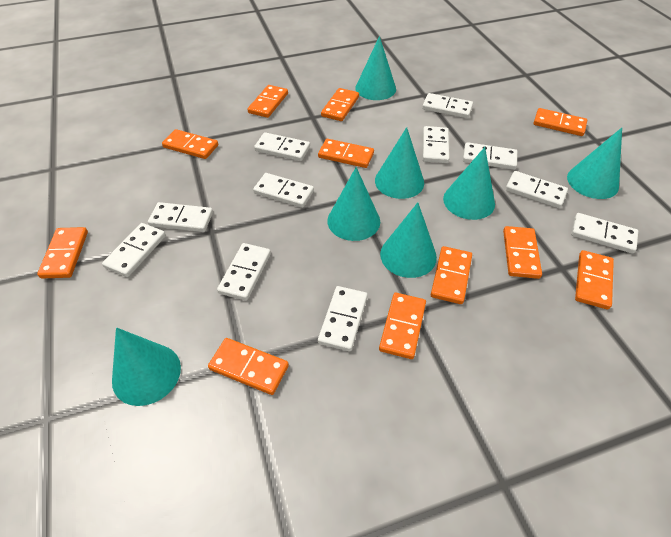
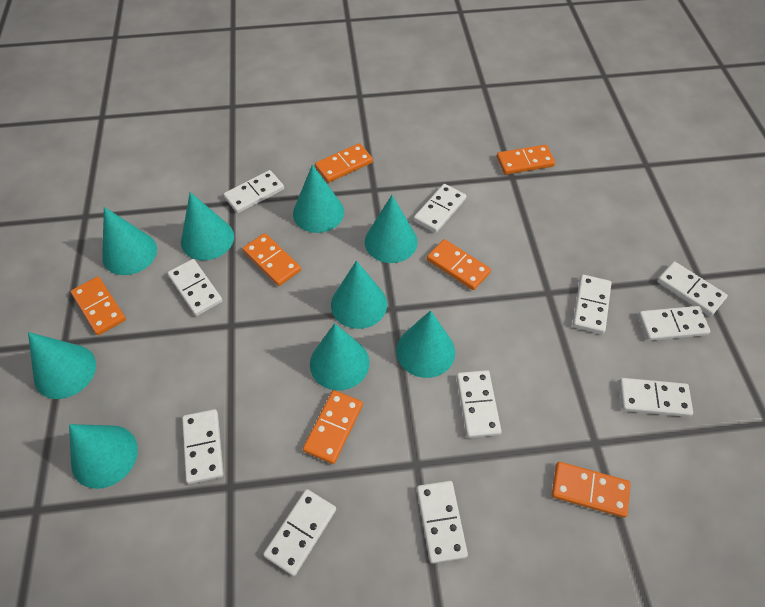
orange domino: [37,227,88,279] [162,129,218,159] [208,338,289,395] [247,85,288,118] [318,139,374,168] [321,88,359,121] [379,293,426,359] [431,246,472,304] [503,226,542,279] [534,108,587,136] [575,250,614,310] = 11 -> [71,276,126,335] [243,233,301,286] [303,390,363,464] [315,143,373,183] [427,239,491,290] [497,145,555,175] [551,462,631,518] = 7
turquoise cone: [112,327,181,406] [327,167,380,241] [355,36,396,100] [375,127,424,199] [380,202,437,278] [443,147,495,220] [567,128,622,199] = 7 -> [28,332,96,399] [69,424,138,489] [102,207,157,275] [181,192,234,260] [293,164,344,233] [310,323,369,390] [331,261,387,329] [365,195,418,263] [396,310,455,378] = 9

